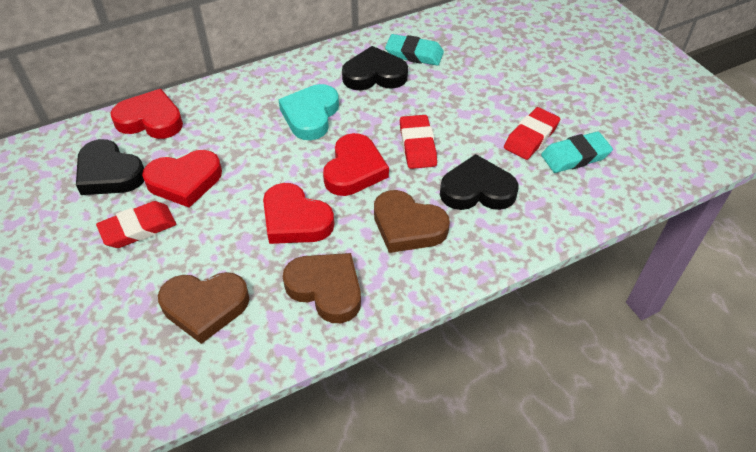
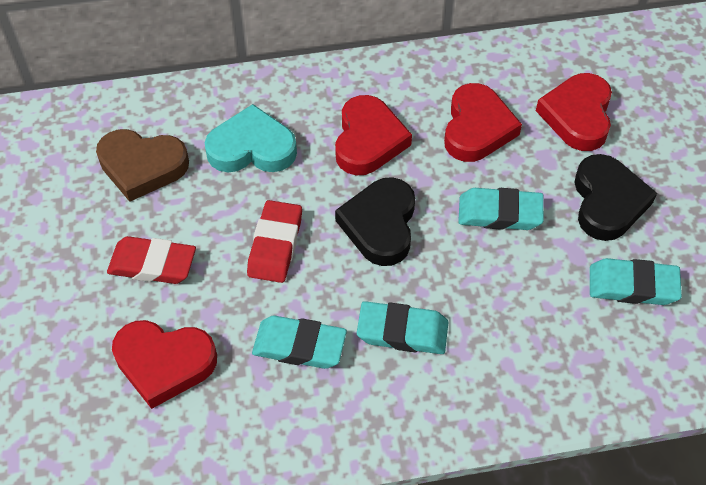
black heart: [76,139,144,195] [342,46,408,91] [440,154,519,210] = 3 -> [335,177,415,266] [574,154,657,241] = 2
brown heart: [158,272,249,344] [283,253,361,323] [374,190,450,253] = 3 -> [96,129,189,202] = 1
red eraser: [96,201,176,248] [400,115,437,169] [504,107,560,160] = 3 -> [107,236,196,284] [247,200,302,283] = 2
turquoise eraser: [385,34,444,66] [541,131,613,173] = 2 -> [252,316,347,369] [357,301,448,354] [458,188,544,230] [590,258,682,305] = 4

